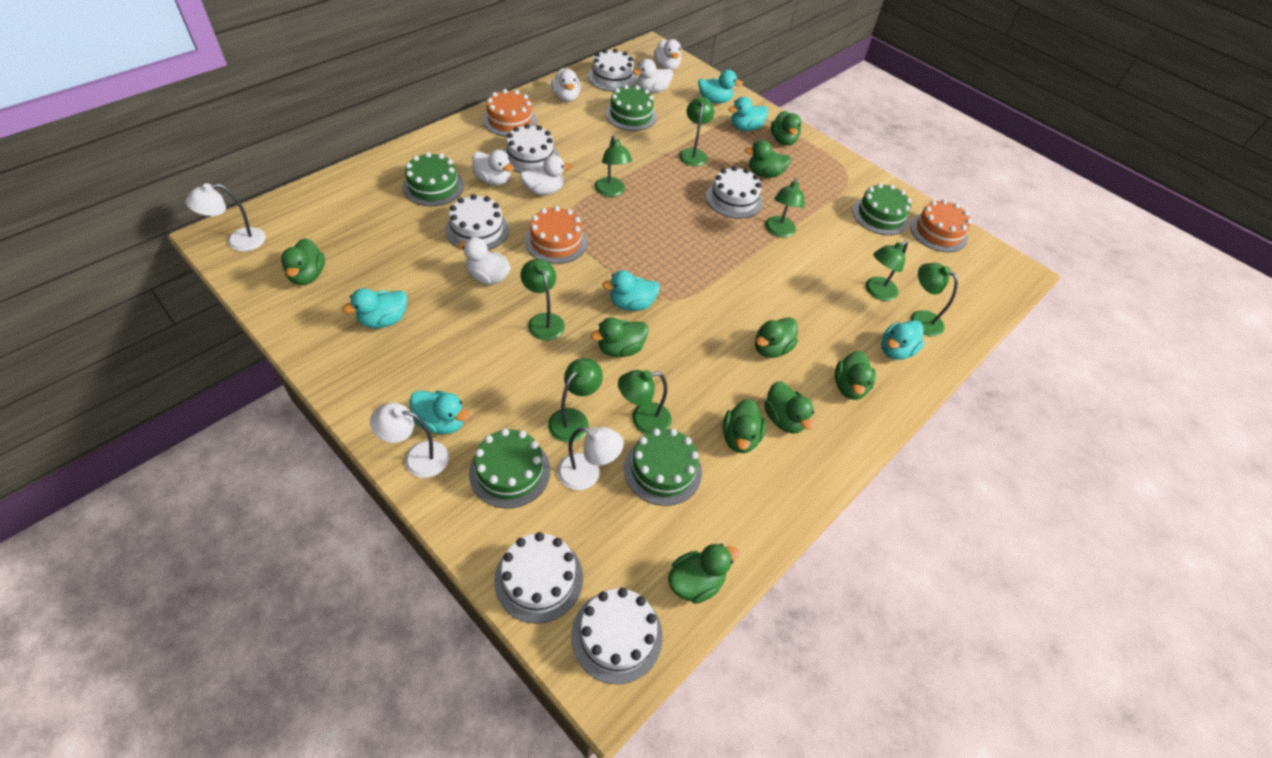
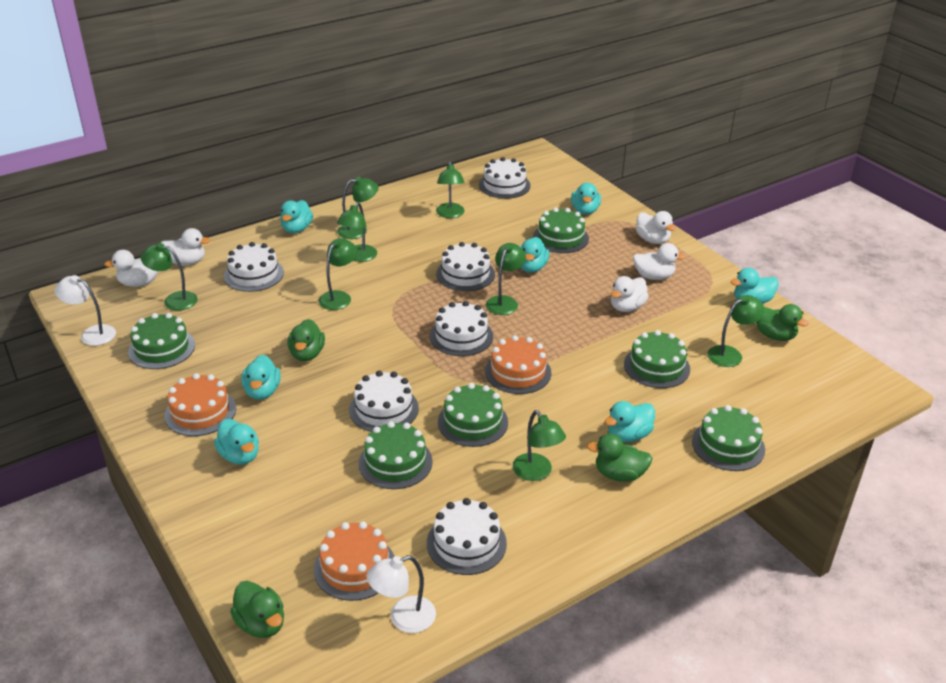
green cake: [402,152,464,206] [469,428,550,508] [605,85,657,131] [624,428,702,506] [853,183,912,235] = 5 -> [128,313,195,369] [359,421,433,489] [438,383,508,447] [533,207,589,253] [624,330,690,388] [692,405,765,471] = 6
green duck: [281,238,325,285] [591,317,649,357] [668,544,739,604] [723,399,766,453] [744,140,791,178] [755,317,798,358] [764,381,814,434] [771,111,801,146] [835,350,876,400] = 9 -> [230,581,284,638] [287,319,325,361] [587,434,653,482] [756,304,809,341] = 4
turquoise duck: [343,288,407,329] [409,391,470,434] [602,270,660,311] [698,70,743,104] [728,96,768,131] [881,320,924,360] = 6 -> [214,419,259,465] [241,355,281,400] [280,200,313,233] [520,237,549,273] [571,182,601,215] [605,401,655,442] [730,268,779,304] = 7
white duck: [458,237,511,285] [472,150,514,186] [520,155,572,195] [551,68,581,102] [632,59,673,93] [654,39,681,70] = 6 -> [104,250,159,287] [161,228,210,265] [611,276,649,312] [633,243,686,280] [636,211,676,244] = 5
white lamp: [186,183,265,251] [370,403,449,478] [558,427,624,490] = 3 -> [55,275,116,346] [366,555,436,633] = 2

